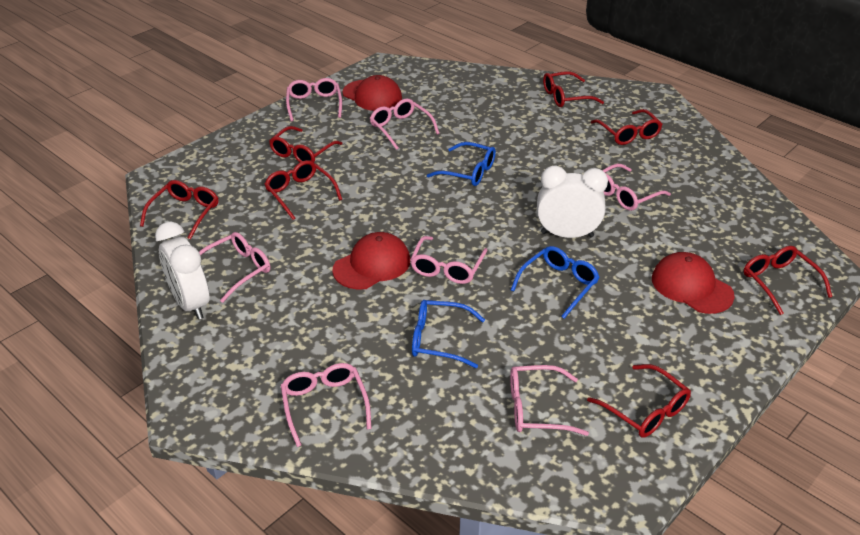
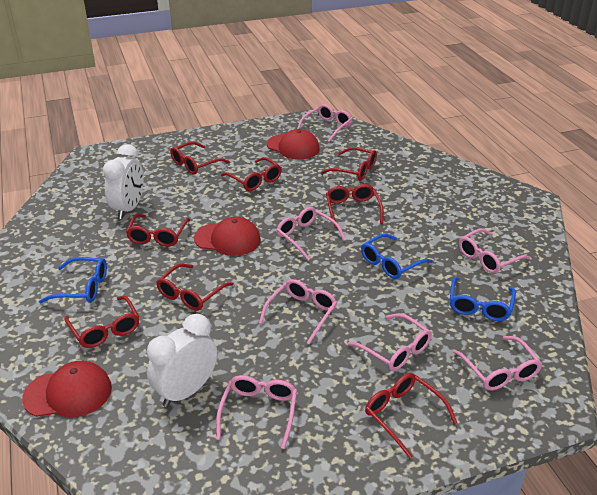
red glasses: [140,180,218,239] [264,160,342,220] [269,126,342,162] [543,71,604,107] [587,364,691,438] [591,109,663,145] [743,246,832,315] = 7 -> [64,296,139,348] [126,214,190,247] [156,263,234,311] [170,142,230,174] [221,157,282,191] [321,147,377,181] [326,184,384,228] [365,373,457,458] = 8

